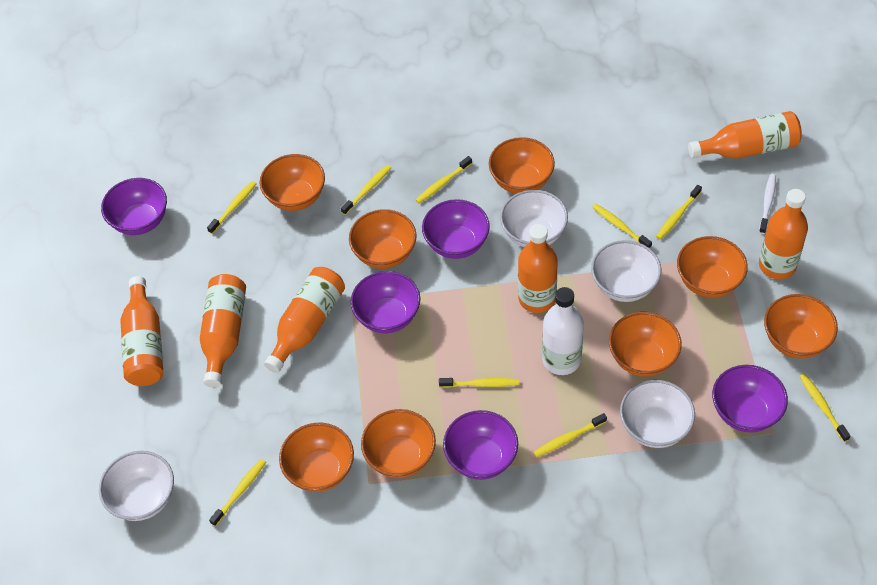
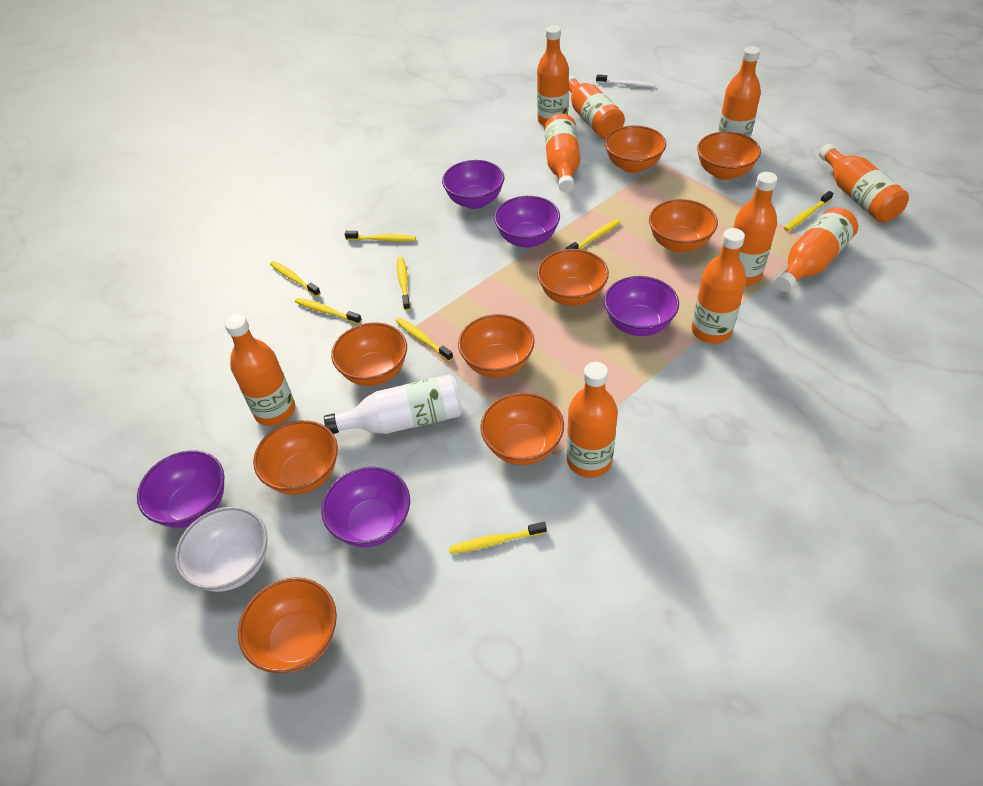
orange bottle: [120,276,163,386] [200,274,246,388] [264,267,345,373] [518,224,558,313] [688,111,802,159] [759,189,808,279] = 6 -> [224,314,295,426] [537,26,569,127] [544,114,580,193] [567,362,618,478] [569,75,625,139] [691,228,746,343] [718,46,761,137] [733,172,777,286] [775,207,858,292] [819,144,909,222] = 10
orange bowl: [260,154,325,211] [279,423,354,492] [349,209,416,269] [361,409,436,478] [489,137,555,194] [609,312,682,377] [677,236,748,298] [764,294,838,359] = 8 -> [238,577,337,673] [253,420,338,495] [331,322,407,386] [458,314,535,378] [480,392,564,465] [537,249,609,306] [605,125,666,173] [649,199,718,252] [697,131,761,180] = 9
white bowl: [99,451,174,521] [500,190,568,247] [591,240,661,302] [620,380,695,448] = 4 -> [175,507,268,592] = 1
yellow toothbrush: [207,181,257,234] [209,459,266,526] [341,165,391,215] [416,156,472,203] [439,378,519,388] [533,413,607,458] [592,204,652,248] [656,185,702,240] [799,374,850,442] = 9 -> [270,261,321,297] [295,298,362,324] [345,231,416,242] [396,317,453,361] [397,257,410,311] [449,522,547,554] [566,219,621,249] [784,191,833,231] = 8

